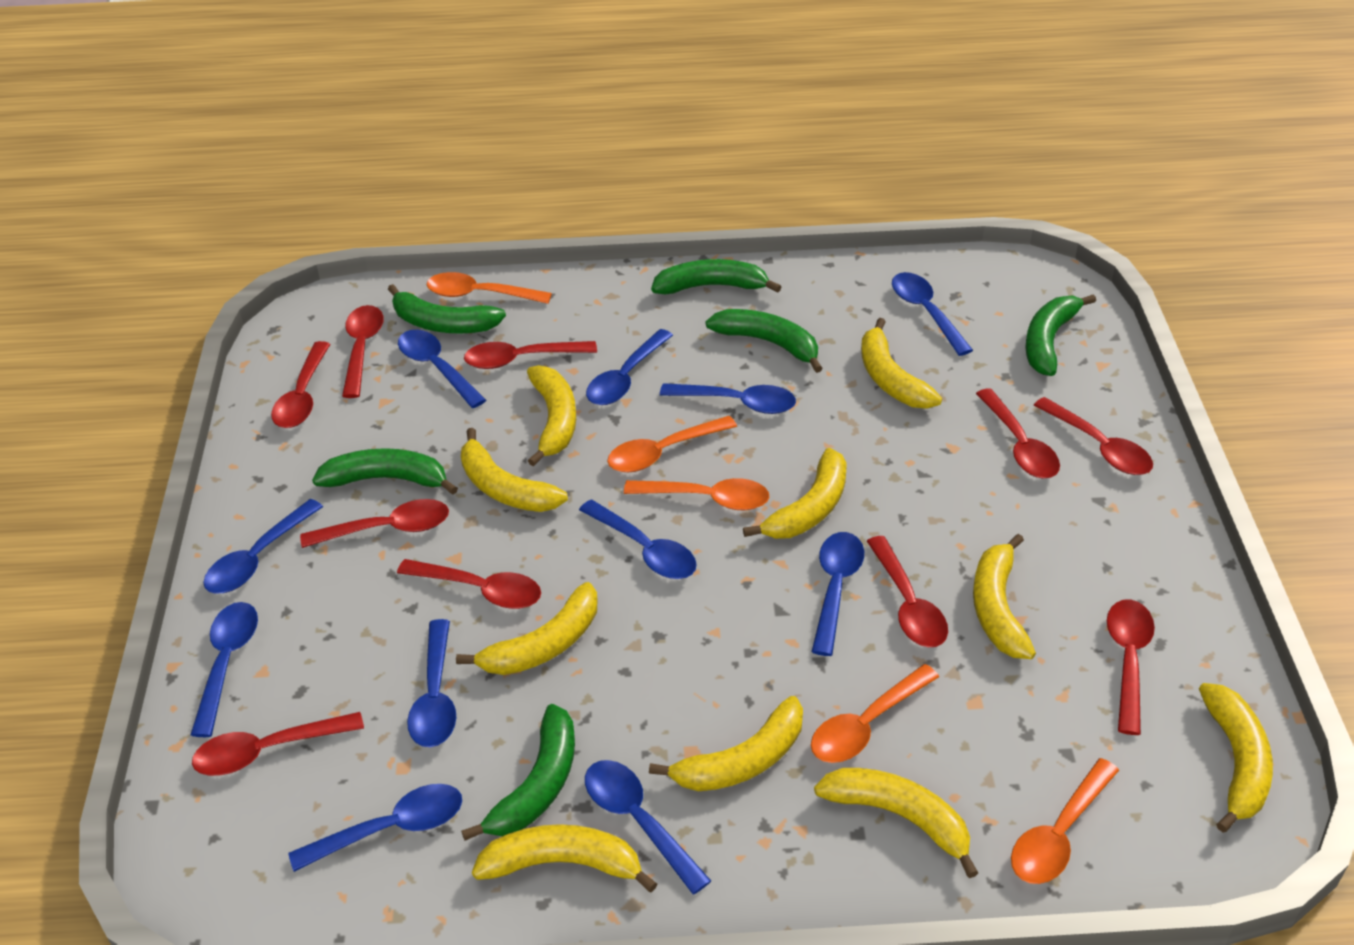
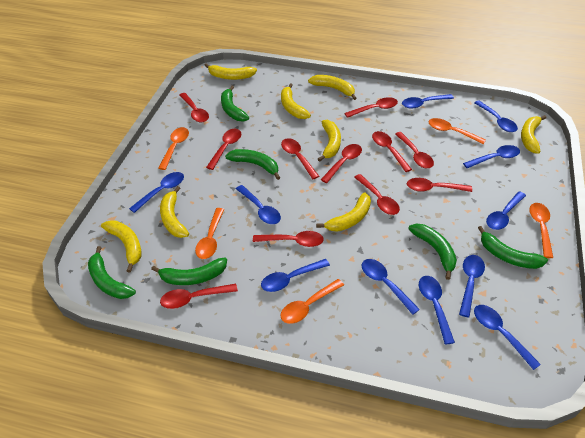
red spoon: [192,712,364,776] [271,341,330,428] [300,499,449,548] [342,305,384,398] [397,559,541,609] [464,341,597,369] [867,536,948,647] [976,388,1060,478] [1034,397,1153,475] [1107,599,1155,735] = 10 -> [160,284,238,309] [179,93,209,123] [206,129,241,170] [253,231,324,247] [281,138,319,179] [320,144,362,183] [344,97,398,118] [354,174,400,215] [372,131,412,172] [395,132,434,169] [407,178,472,192] = 11
yellow banana: [456,582,598,675] [461,428,568,512] [472,824,657,892] [527,365,576,466] [649,696,803,791] [743,448,847,539] [814,768,978,878] [861,318,942,409] [973,534,1036,659] [1199,683,1273,832] = 10 -> [101,220,141,272] [160,186,189,238] [204,63,257,80] [281,83,311,119] [308,75,357,100] [316,192,371,232] [318,120,341,162] [521,115,546,154] = 8

